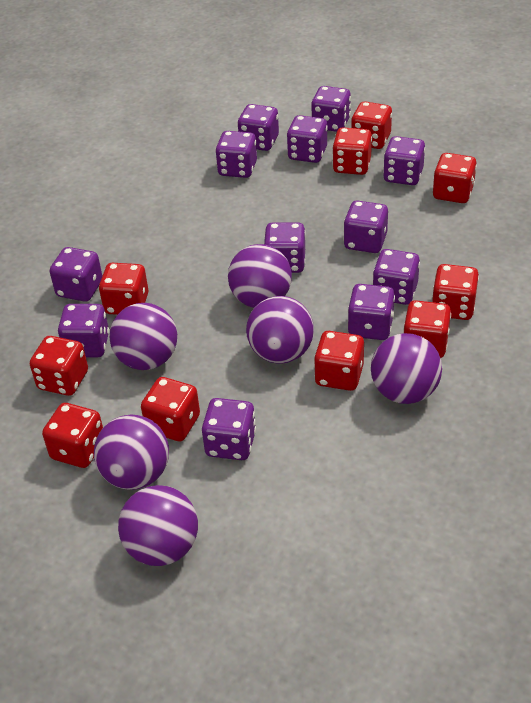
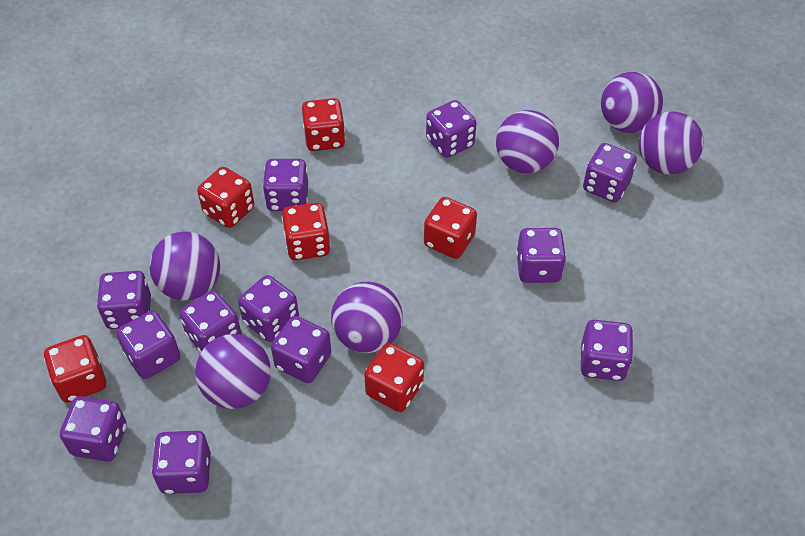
red dice: [30,336,88,396] [42,403,103,468] [99,263,149,315] [141,377,200,441] [314,331,364,391] [332,127,372,175] [351,101,392,149] [403,300,451,358] [432,264,479,320] [433,153,477,203] = 10 -> [44,335,106,403] [197,167,254,228] [282,203,331,260] [302,98,345,151] [364,343,424,412] [424,197,477,259] = 6

